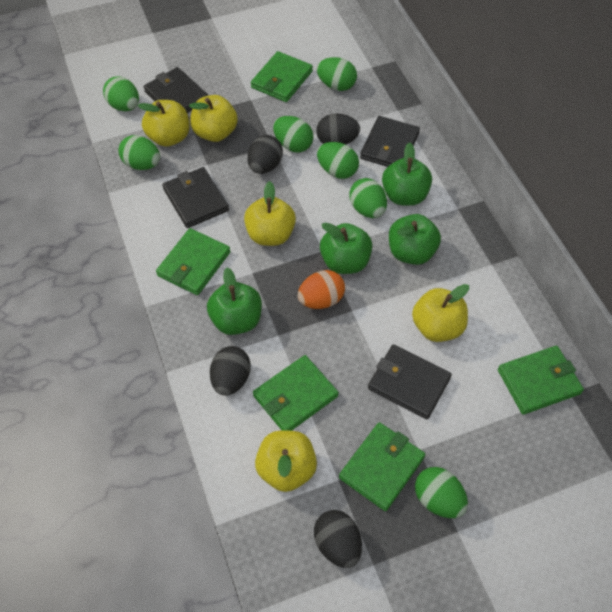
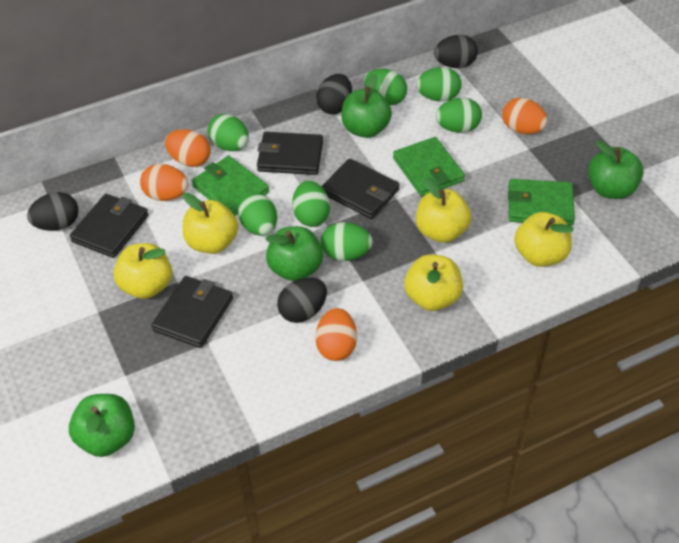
green wallet: [156,228,231,295] [251,51,313,102] [253,355,339,431] [339,422,425,511] [498,346,584,415] = 5 -> [192,156,269,216] [393,137,465,196] [508,179,575,226] = 3
orange egg: [298,270,345,309] = 1 -> [140,164,188,201] [165,129,211,167] [315,308,357,361] [502,98,547,134] = 4

